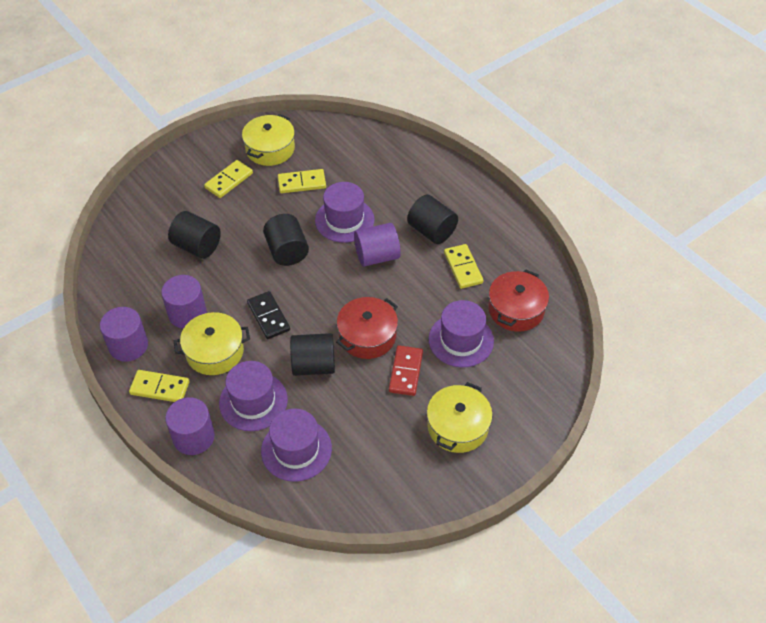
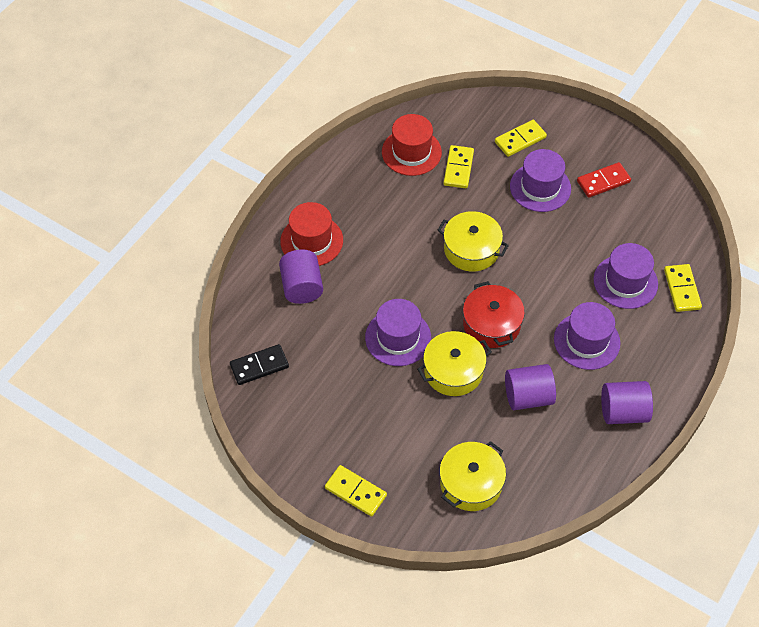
black cylinder: [168,211,221,259] [263,214,309,266] [290,333,335,376] [407,195,458,244] = 4 -> none = 0
purple cylinder: [100,307,148,362] [161,275,207,329] [165,397,215,455] [354,223,401,267] = 4 -> [279,249,323,304] [505,364,556,410] [601,381,653,424] = 3
red hat: none = 0 -> [280,202,343,266] [382,114,442,176] = 2
red pot: [336,297,398,359] [488,270,549,332] = 2 -> [463,281,525,348] = 1

